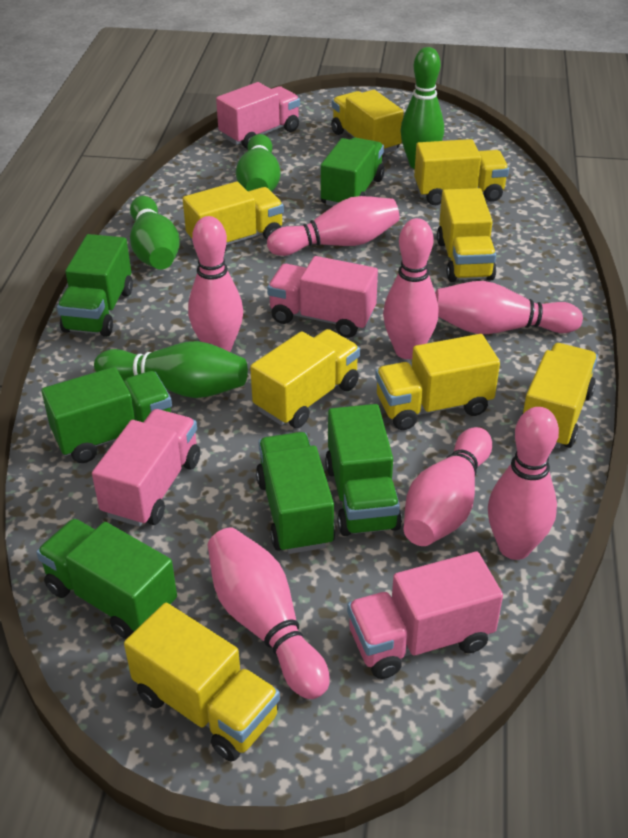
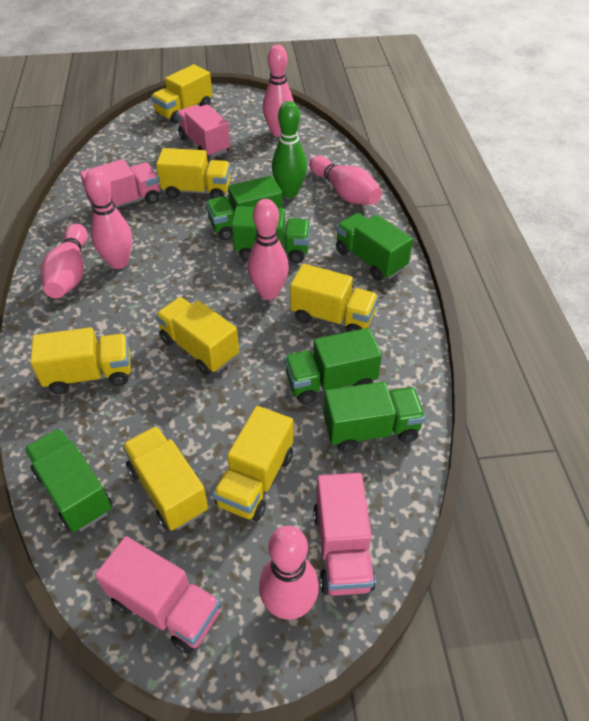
green bowling pin: [94,341,248,398] [130,196,180,269] [236,134,281,192] [400,47,444,169] = 4 -> [272,101,307,198] = 1
pink bowling pin: [188,216,243,352] [208,527,330,699] [267,196,400,256] [383,218,439,359] [404,427,492,546] [435,281,583,334] [488,407,559,560] = 7 -> [41,224,88,298] [84,169,132,269] [248,199,289,300] [259,526,319,620] [263,44,294,137] [309,156,382,205] = 6
yellow truck: [124,603,280,762] [183,182,284,254] [250,329,360,428] [331,90,404,154] [375,334,500,430] [414,139,509,205] [437,188,496,282] [521,343,598,448] = 8 -> [30,327,131,394] [122,426,208,531] [151,64,212,124] [155,297,239,375] [156,148,231,199] [213,406,293,521] [290,264,378,332] = 7

